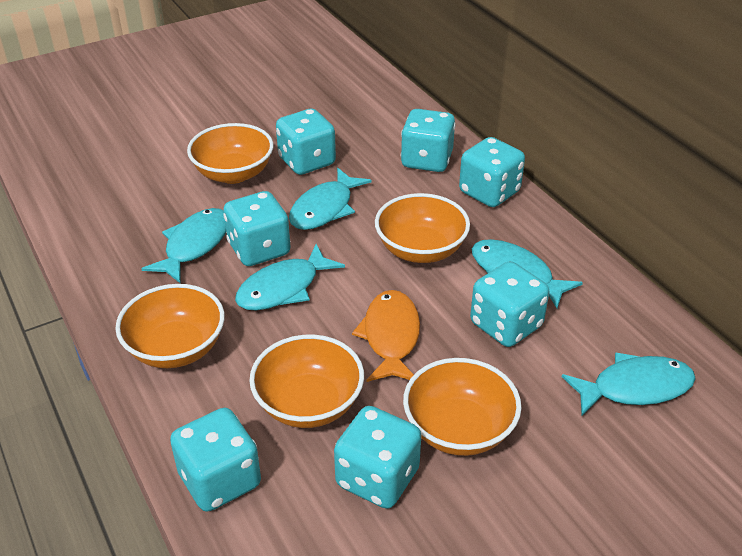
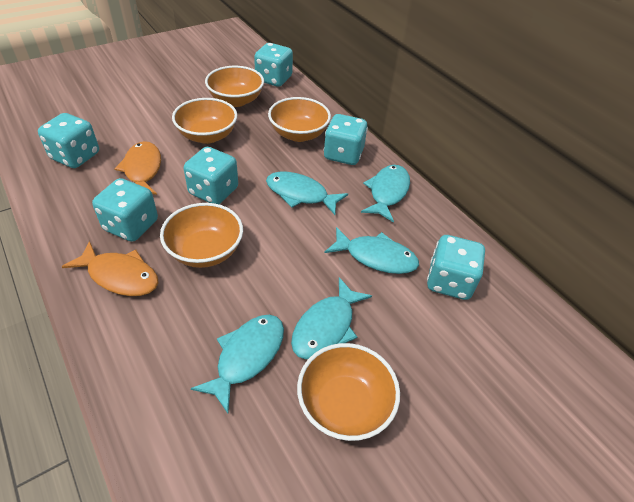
orange fish: [352,290,420,382] = 1 -> [62,241,159,296] [114,141,161,195] = 2
turquoise dice: [170,408,261,512] [223,191,290,266] [276,109,336,175] [334,406,421,509] [401,109,456,172] [459,137,525,207] [470,261,549,347] = 7 -> [38,113,99,168] [92,178,158,242] [184,147,238,204] [254,43,293,87] [324,114,368,165] [427,235,485,300] = 6

